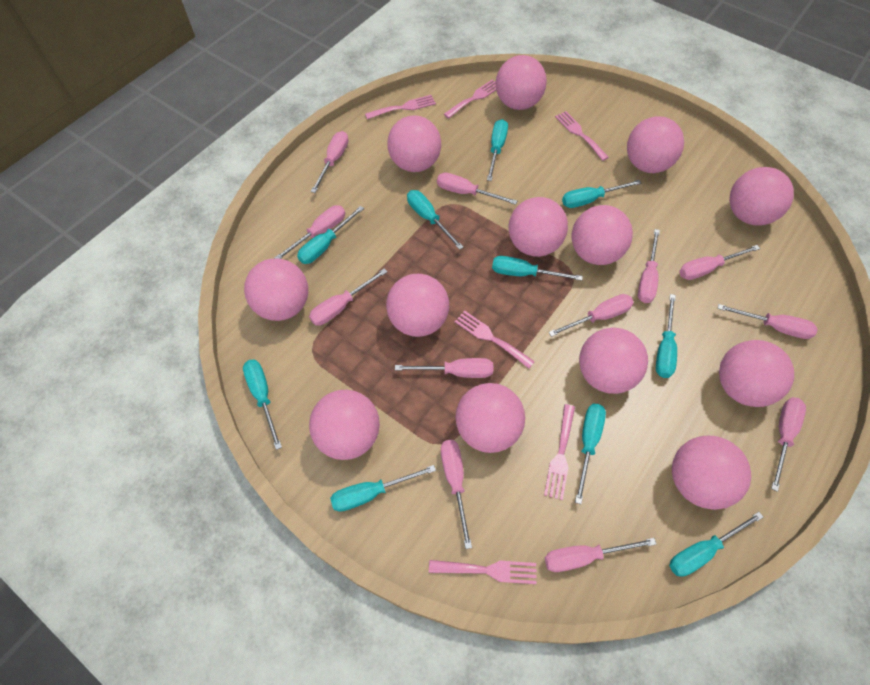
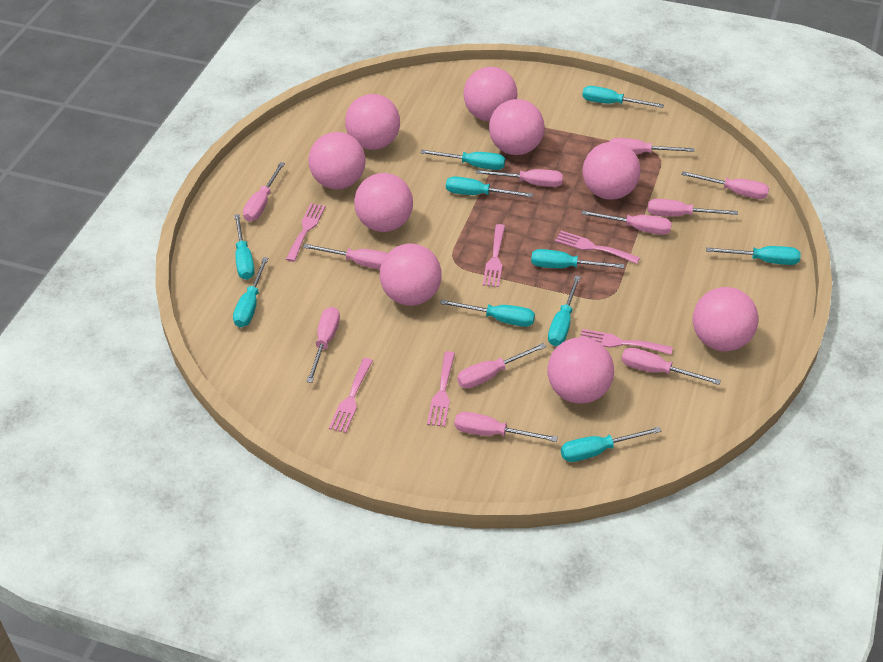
pink ball: [244,258,308,321] [309,390,380,460] [386,274,449,337] [387,115,441,172] [456,383,525,453] [496,55,547,110] [509,197,568,257] [572,205,633,265] [579,327,648,394] [627,116,684,173] [672,436,751,510] [719,340,794,407] [729,167,794,226] = 13 -> [308,132,365,189] [345,94,400,150] [354,173,413,232] [380,243,442,306] [464,67,518,121] [489,99,545,155] [547,337,614,404] [583,142,641,200] [693,287,758,351] = 9
pink screwdriver: [275,205,345,259] [309,269,387,326] [311,131,348,193] [395,358,493,378] [437,173,517,205] [441,440,472,549] [545,538,656,572] [548,294,634,337] [638,229,660,303] [679,245,760,280] [718,304,818,339] [771,397,806,492] = 12 -> [243,162,285,222] [303,244,388,269] [307,307,340,383] [454,412,558,442] [457,343,546,388] [476,169,563,187] [582,211,672,235] [609,138,694,154] [622,348,721,385] [648,199,738,217] [681,171,769,199] = 11

